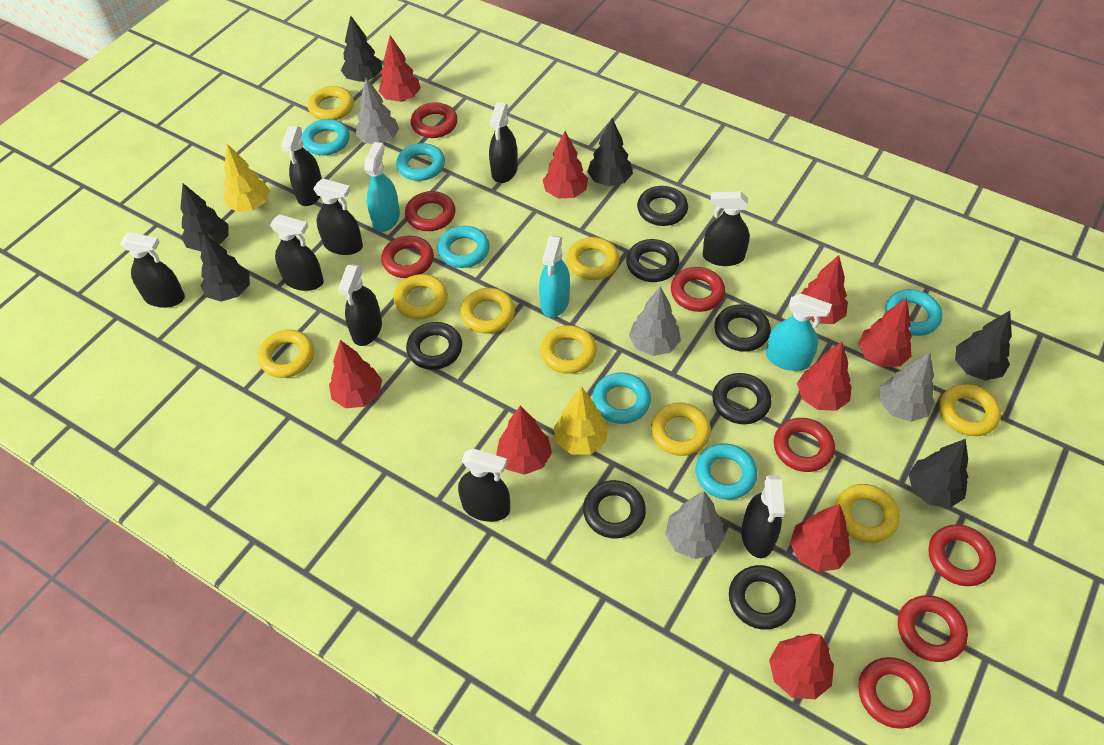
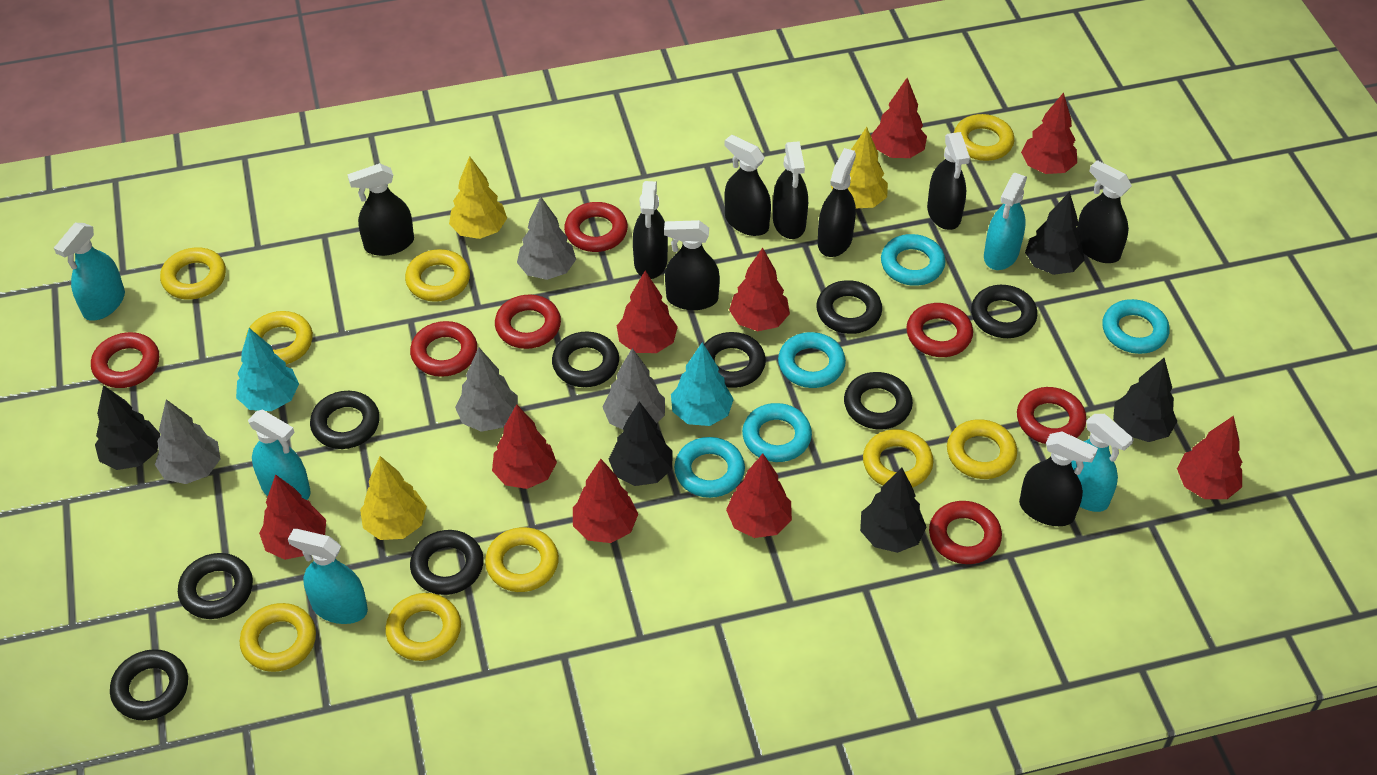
black ring: [406,322,462,370] [583,480,646,539] [626,239,679,282] [637,186,688,226] [712,373,771,424] [714,304,771,352] [729,565,796,630] = 7 -> [110,649,188,720] [178,553,253,619] [310,391,380,449] [410,530,484,595] [552,331,619,387] [704,332,766,388] [816,280,882,334] [844,372,913,430] [971,285,1037,338] = 9
black tree: [180,183,228,251] [201,233,250,302] [341,15,382,82] [587,118,633,186] [908,439,968,508] [955,311,1012,381] = 6 -> [95,385,160,470] [609,401,673,486] [860,468,927,553] [1025,192,1085,275] [1113,358,1177,442] = 5
red ring: [381,236,434,278] [405,191,456,231] [411,102,458,138] [671,267,725,312] [774,418,835,472] [858,657,931,729] [898,595,968,662] [928,524,996,586] = 8 -> [91,332,159,388] [410,321,477,377] [495,295,561,349] [564,202,628,252] [906,303,973,357] [929,501,1002,564] [1017,387,1086,444] = 7
turquoise ring: [302,119,350,155] [396,143,445,181] [438,226,490,268] [593,373,651,424] [695,444,758,499] [885,289,942,336] = 6 -> [674,437,745,498] [742,403,812,462] [778,332,846,388] [881,234,945,286] [1102,299,1170,354] = 5
turquoise spray bottle: [364,142,400,232] [539,236,570,317] [766,294,832,371] = 3 -> [54,223,125,321] [248,409,311,500] [288,529,368,624] [984,173,1027,270] [1072,414,1134,512] = 5
turquoise tree: none = 0 -> [236,328,299,411] [671,342,734,426] = 2
yellow tree: [223,144,270,212] [554,386,609,455] = 2 -> [360,456,427,540] [449,156,507,239] [831,127,888,208] = 3

